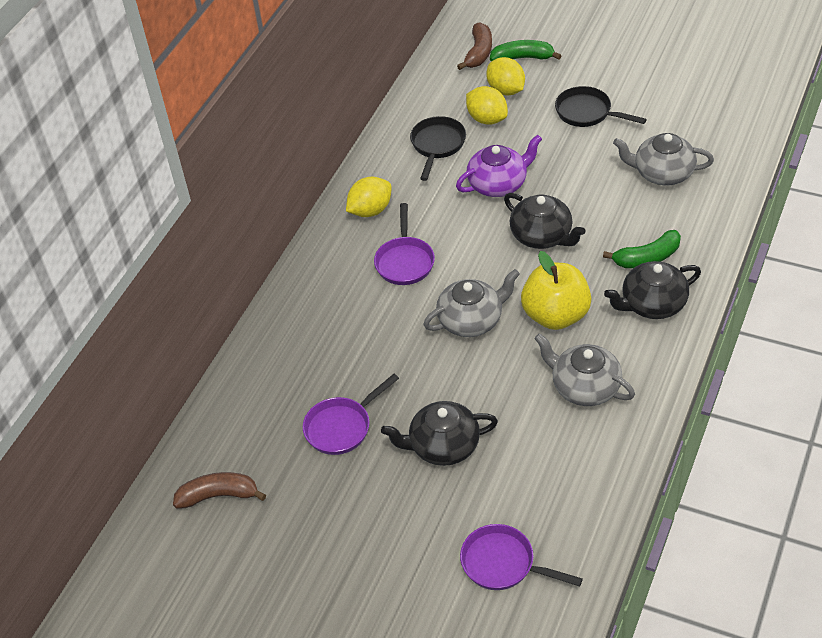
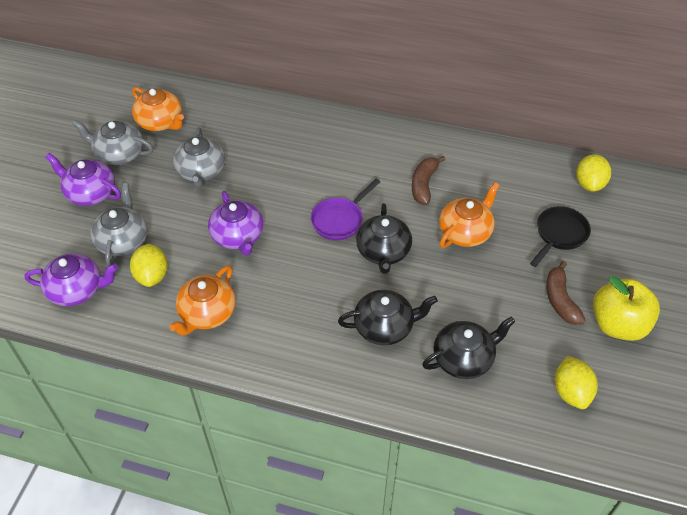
black pan: [410,116,466,181] [555,86,647,127] = 2 -> [530,206,591,267] = 1
green banana: [490,40,562,61] [603,230,681,268] = 2 -> none = 0
orange teapot: none = 0 -> [132,87,184,131] [169,265,236,336] [439,182,500,248] = 3
purple pan: [303,374,399,455] [374,203,435,285] [460,524,583,590] = 3 -> [311,179,380,240] = 1
purple teapot: [456,135,542,197] = 1 -> [25,253,118,306] [45,153,121,206] [208,191,264,256] = 3

